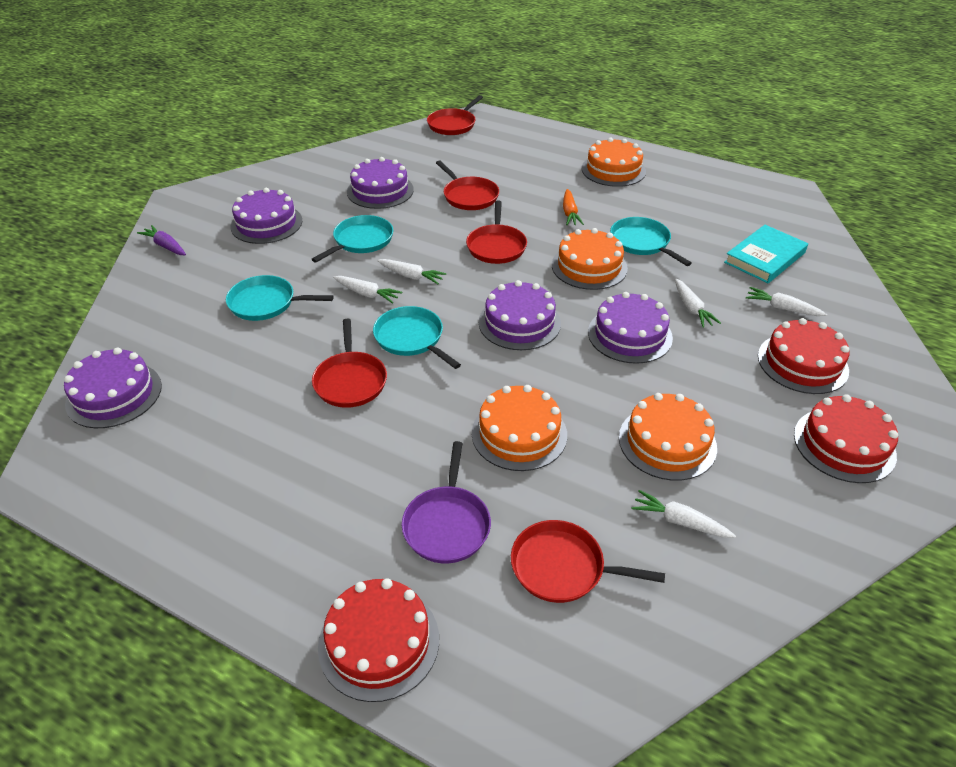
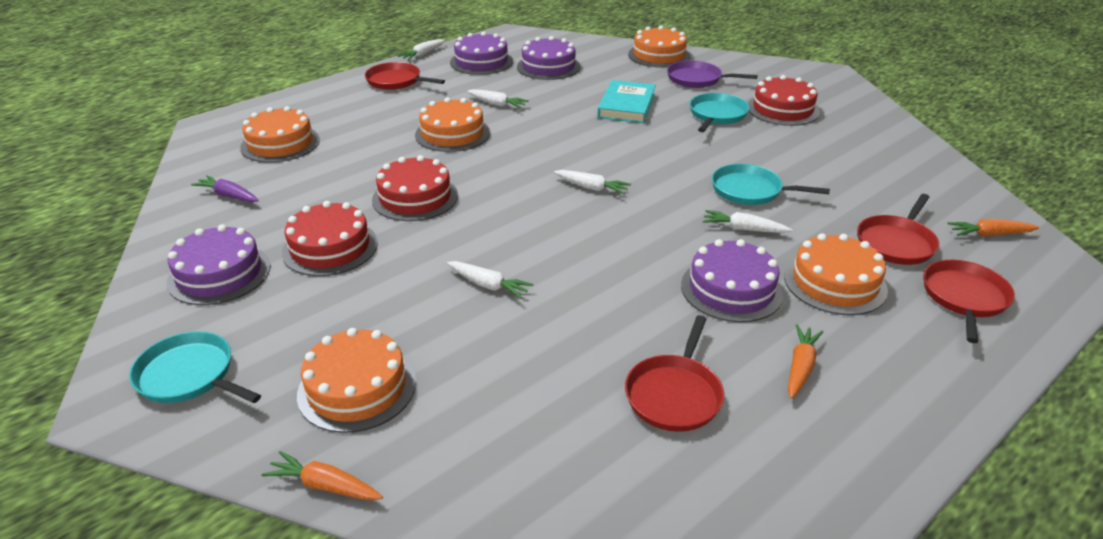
orange cake: [472,385,567,471] [552,228,628,290] [581,137,646,187] [619,393,717,481] = 4 -> [240,106,320,163] [297,328,416,433] [415,97,490,152] [628,26,690,68] [784,233,888,315] = 5
orange carrot: [563,189,584,225] = 1 -> [261,451,383,500] [788,324,823,399] [948,219,1039,237] = 3
purple cake: [64,348,162,428] [231,188,302,244] [347,157,414,209] [479,280,561,350] [588,292,673,364] = 5 -> [167,224,271,305] [450,32,513,75] [517,36,580,80] [681,239,783,322] = 4
red pan: [312,319,387,408] [427,95,483,135] [436,160,499,210] [466,200,527,264] [511,520,665,603] = 5 -> [365,62,445,90] [625,315,724,432] [857,194,939,265] [923,260,1015,343] = 4
turquoise pan: [226,275,333,321] [311,215,393,263] [373,306,461,369] [610,217,692,266] = 4 -> [129,331,261,403] [689,93,749,132] [712,164,830,205] = 3

